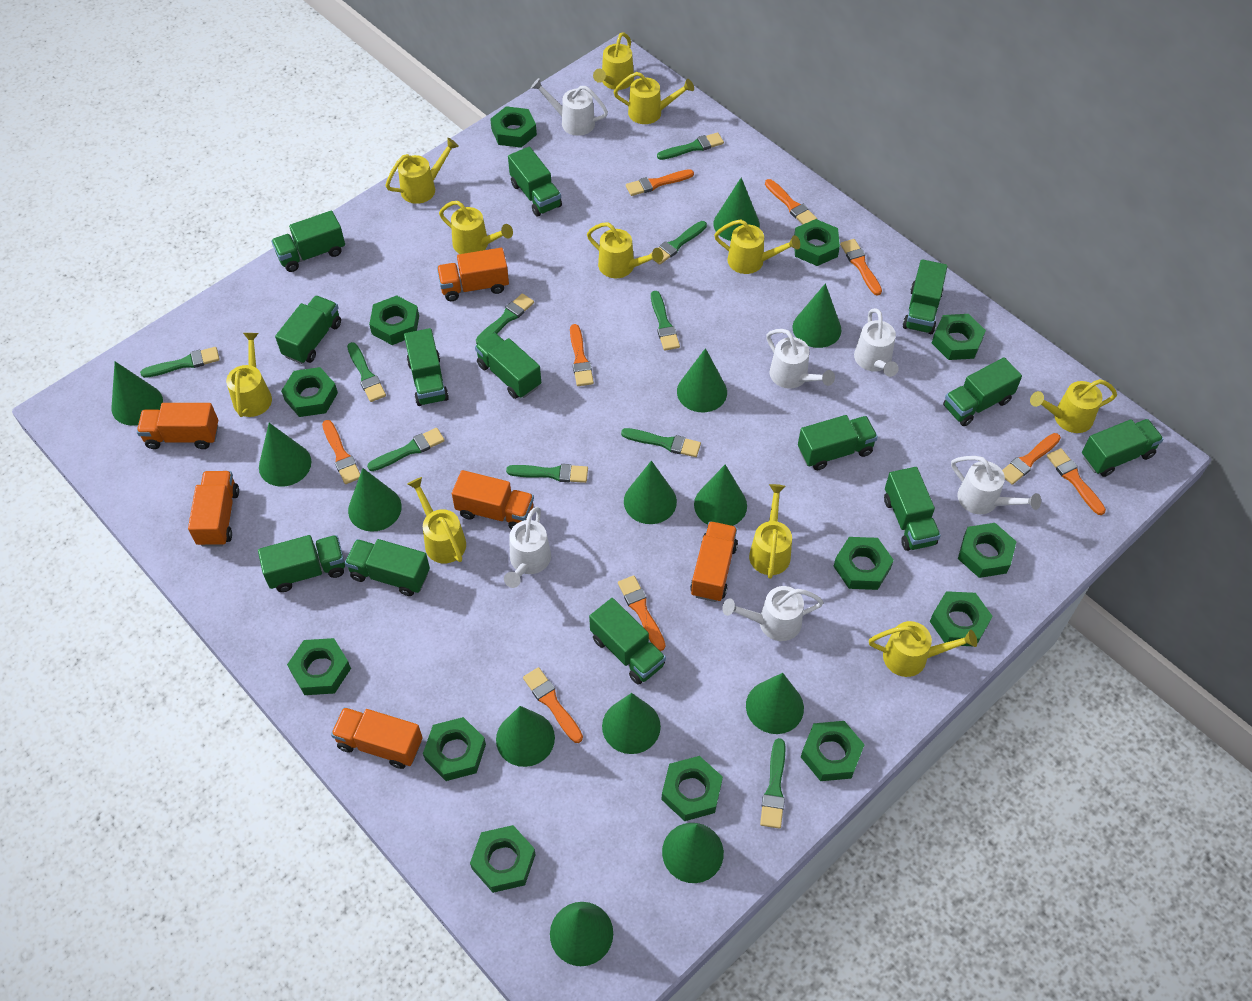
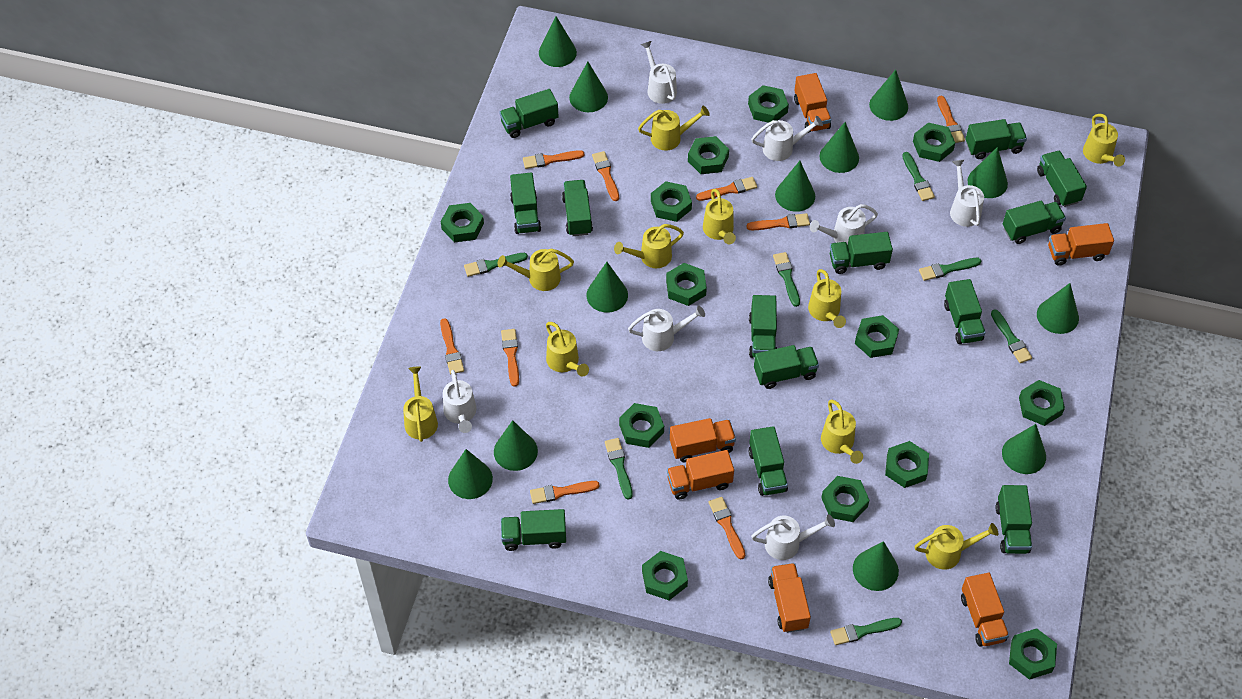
green brush: [140,347,220,378] [347,342,386,402] [367,428,445,471] [476,293,534,344] [506,464,588,483] [621,428,701,457] [649,221,707,265] [651,291,680,351] [657,132,724,160] [760,738,785,829] = 10 -> [464,253,528,277] [605,438,633,499] [773,252,800,307] [830,618,902,645] [902,152,935,201] [919,258,981,281] [991,309,1032,363] = 7
green cone: [111,362,163,426] [259,423,311,487] [348,468,402,532] [496,706,555,767] [550,902,613,966] [602,693,661,754] [624,461,677,524] [662,823,724,883] [677,348,727,412] [694,465,747,526] [714,177,760,241] [746,673,804,734] [793,283,841,348] = 13 -> [448,449,493,499] [494,420,538,471] [539,16,577,67] [569,62,608,112] [586,262,628,312] [775,161,815,212] [820,122,859,173] [853,541,899,591] [869,70,908,121] [968,147,1008,198] [1002,424,1046,474] [1037,283,1079,334] = 12
white watering can: [504,507,551,588] [531,78,608,136] [722,586,824,641] [766,329,835,389] [854,308,899,377] [951,456,1041,514] = 6 -> [443,370,476,433] [628,306,705,351] [641,41,677,104] [751,116,823,161] [751,514,835,560] [810,204,878,245] [950,160,984,227] = 7
yellow watering can: [226,333,272,417] [385,138,459,204] [407,477,466,563] [439,201,513,254] [587,222,663,278] [593,32,634,90] [614,72,694,124] [714,219,800,274] [749,484,792,579] [869,621,977,677] [1030,379,1117,433] = 11 -> [403,366,438,442] [498,249,574,291] [546,322,589,377] [614,224,684,268] [638,106,710,151] [703,189,736,244] [808,269,846,328] [821,400,863,464] [914,523,999,570] [1083,114,1125,167] = 10

